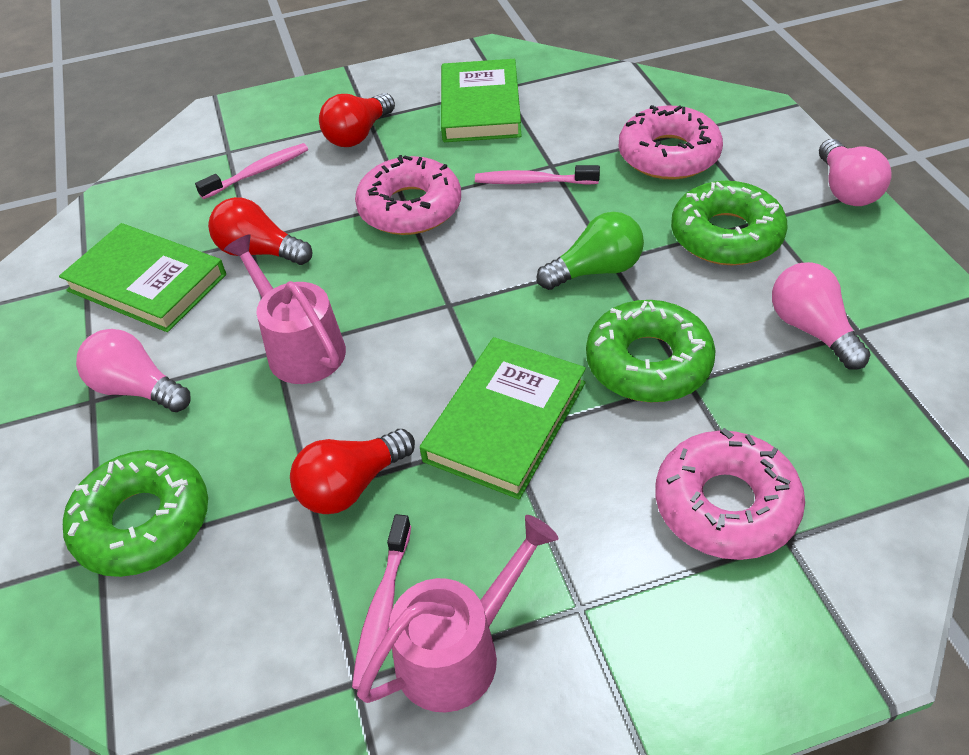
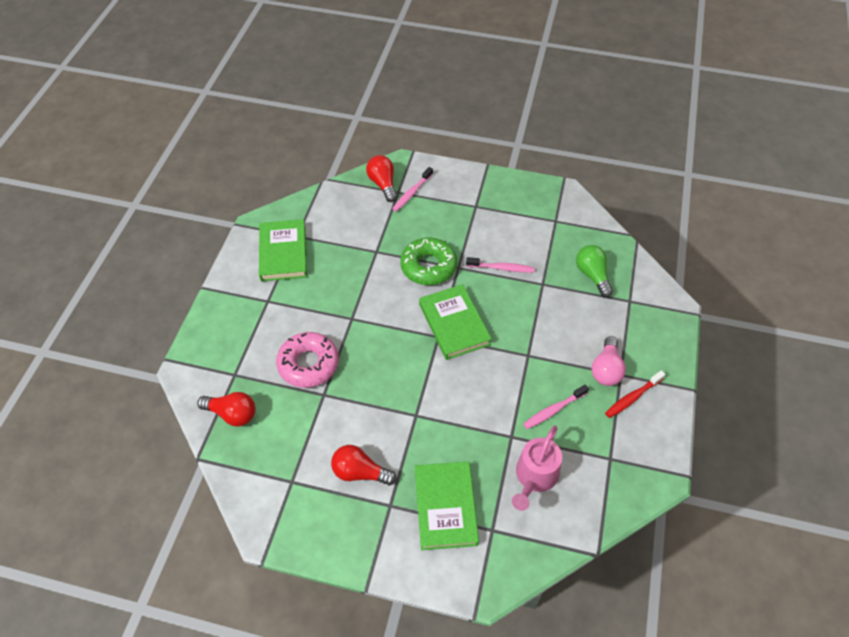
green donut: [63,450,208,577] [586,300,716,402] [671,181,788,265] = 3 -> [400,238,457,285] = 1
pink donut: [355,155,461,235] [619,105,723,180] [655,428,805,560] = 3 -> [276,332,339,388] = 1
pink light bulb: [76,329,191,412] [772,262,871,370] [819,139,892,206] = 3 -> [592,336,626,386] = 1
pink watering can: [224,234,346,384] [357,515,558,712] = 2 -> [512,426,562,511] = 1
red toothbrush: none = 0 -> [605,370,666,418] = 1

